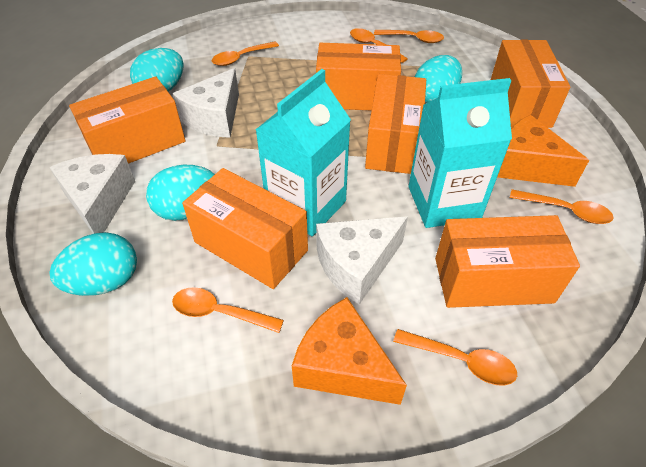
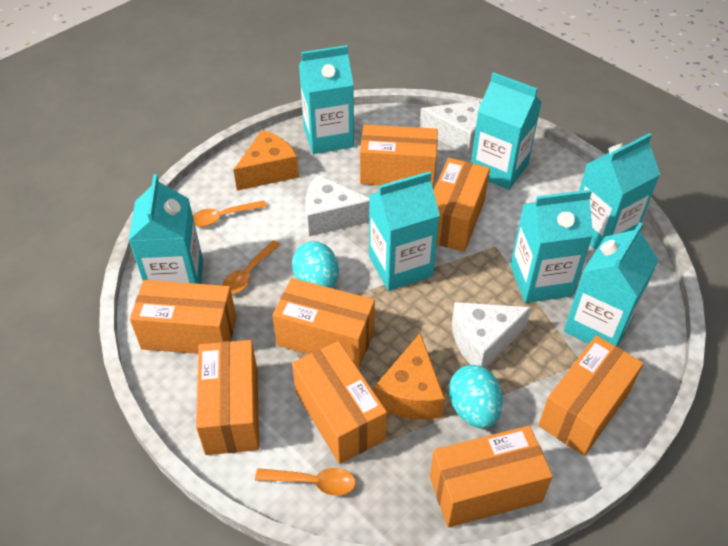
orange box: [69,77,186,164] [182,168,308,289] [316,43,401,111] [365,74,426,174] [435,215,580,308] [491,40,571,128] = 6 -> [130,280,236,354] [196,340,259,455] [272,278,375,368] [292,341,387,464] [360,124,438,188] [430,426,553,528] [433,158,490,252] [538,335,644,456] = 8
orange spoon: [172,287,284,333] [212,41,279,66] [350,28,408,63] [374,30,444,43] [393,329,517,386] [510,189,614,224] = 6 -> [193,200,267,227] [222,240,281,294] [255,468,356,496] = 3
turquoise carton: [255,69,351,236] [409,78,512,228] = 2 -> [128,174,203,284] [299,45,354,154] [369,171,440,291] [471,72,542,190] [510,190,593,303] [564,222,658,347] [579,133,660,250] = 7
turquoise egg: [49,232,137,296] [130,48,184,92] [146,165,215,221] [415,55,462,103] = 4 -> [292,241,339,288] [449,365,503,429] = 2

